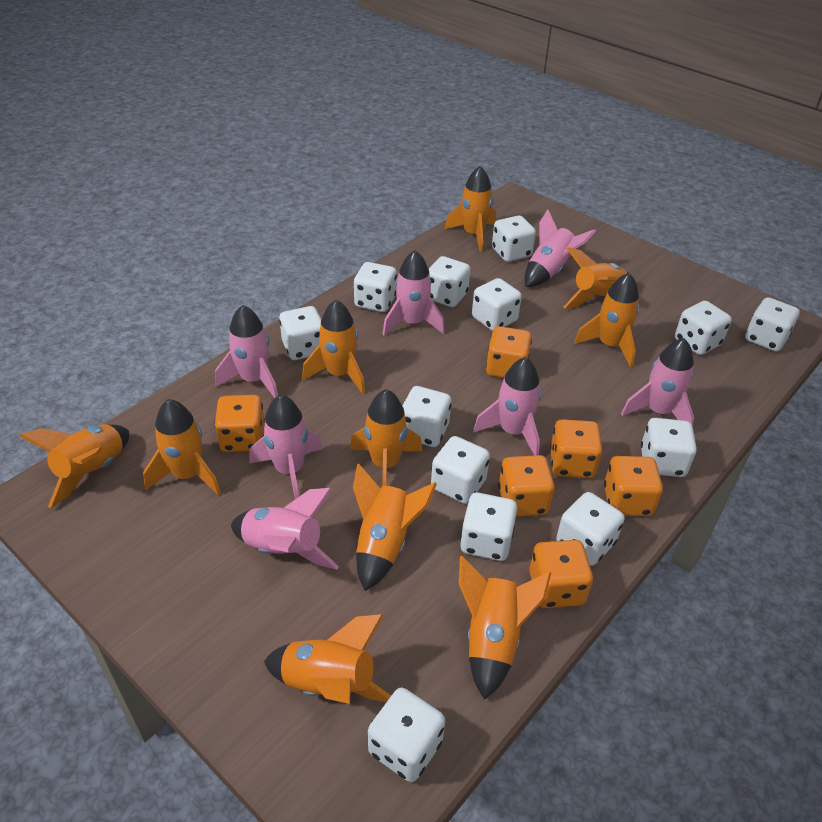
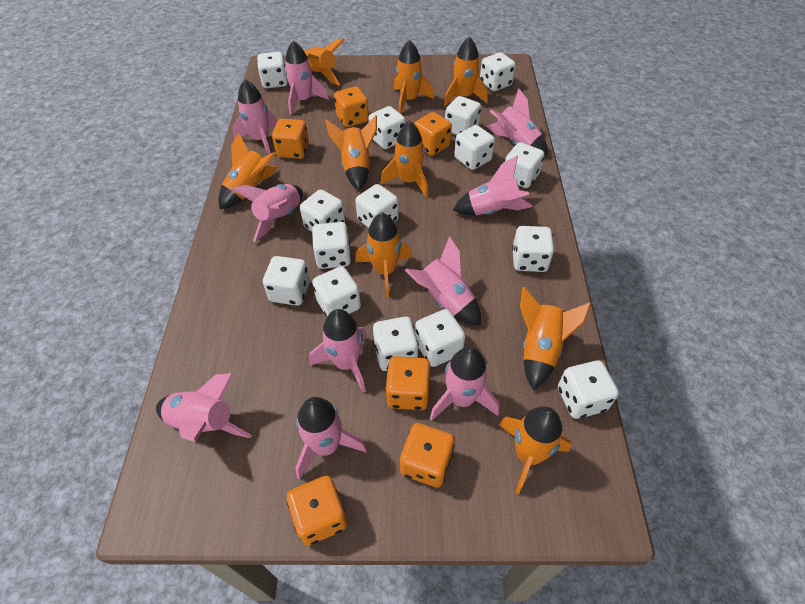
orange rocket: [19,424,129,508] [143,399,221,495] [264,614,391,704] [302,300,365,394] [350,389,423,486] [353,463,437,591] [445,166,496,252] [459,556,551,700] [564,247,628,309] [574,273,640,367] = 10 -> [219,132,278,209] [304,38,345,86] [326,116,377,190] [355,213,413,298] [381,121,428,198] [394,40,434,114] [444,37,488,106] [499,406,571,495] [520,287,591,390] = 9
pink rocket: [215,305,278,398] [231,488,339,570] [249,395,322,499] [383,250,445,336] [473,357,541,455] [525,209,596,287] [621,338,694,426] = 7 -> [156,373,252,442] [231,184,303,242] [232,80,277,154] [285,41,329,115] [295,397,367,480] [309,309,367,393] [405,236,481,326] [430,347,500,421] [453,155,533,216] [487,88,548,156] = 10
white dice: [279,306,321,360] [354,262,397,312] [368,688,445,782] [402,386,451,447] [429,256,470,307] [431,436,490,504] [460,492,517,561] [472,278,522,331] [492,215,536,262] [556,492,625,566] [641,418,697,477] [675,301,732,355] [745,297,800,352] = 13 -> [257,52,288,88] [263,256,310,306] [300,189,345,232] [312,222,351,269] [312,266,361,317] [355,184,399,228] [368,106,406,149] [373,317,419,371] [415,309,465,367] [445,96,481,135] [454,125,495,170] [480,52,516,91] [505,142,544,188] [512,226,554,272] [558,360,619,419] = 15

